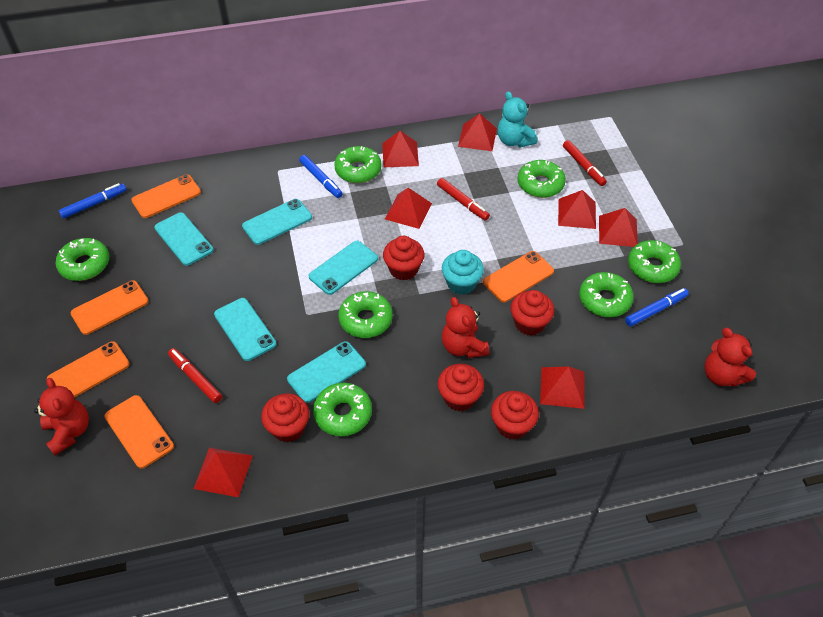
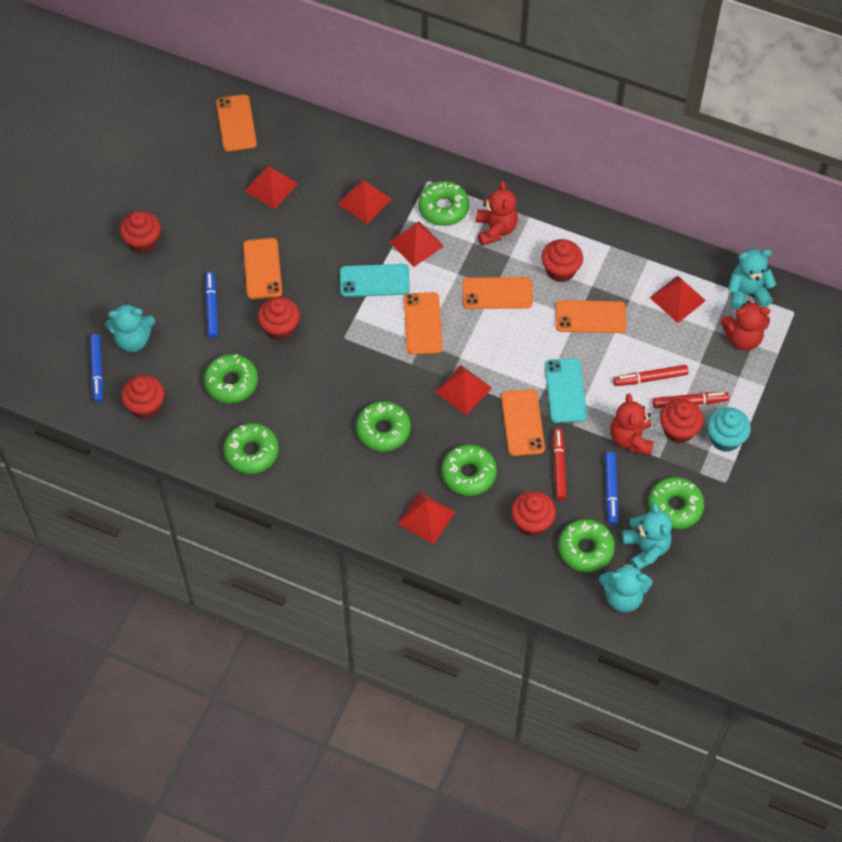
orange phone: [47,341,130,398] [71,280,148,335] [104,395,174,469] [131,174,201,218] [483,251,554,302] = 5 -> [216,94,257,152] [243,238,282,299] [404,292,442,355] [463,277,533,309] [501,389,545,456] [556,300,626,333] = 6
red cupcake: [261,393,309,443] [383,236,424,281] [438,364,484,411] [491,391,539,440] [510,290,554,336] = 5 -> [120,211,161,254] [121,375,165,419] [258,297,300,340] [511,491,556,536] [542,239,583,282] [660,399,704,443] = 6
red pyramid: [194,448,253,497] [382,131,419,167] [385,188,432,229] [458,113,497,151] [540,366,585,409] [558,190,596,229] [599,208,638,247] = 7 -> [245,165,298,209] [338,180,392,224] [389,221,444,267] [397,492,456,544] [435,365,492,415] [650,276,706,323] = 6
turquoise phone: [154,212,214,266] [214,298,276,361] [242,199,312,245] [287,341,366,403] [309,241,378,295] = 5 -> [340,264,410,297] [545,358,587,423] = 2
turquoise teddy bear: [498,91,537,148] = 1 -> [105,302,155,352] [599,562,652,613] [622,503,672,570] [728,249,776,310] = 4

